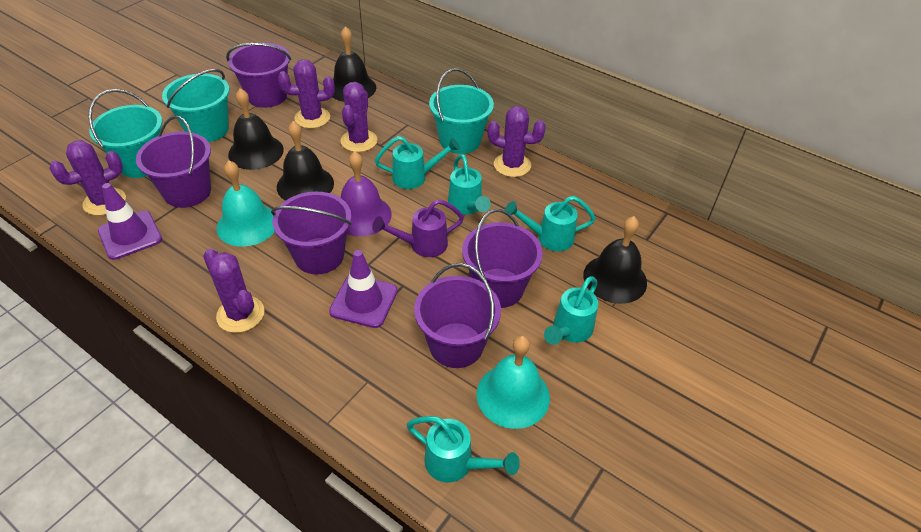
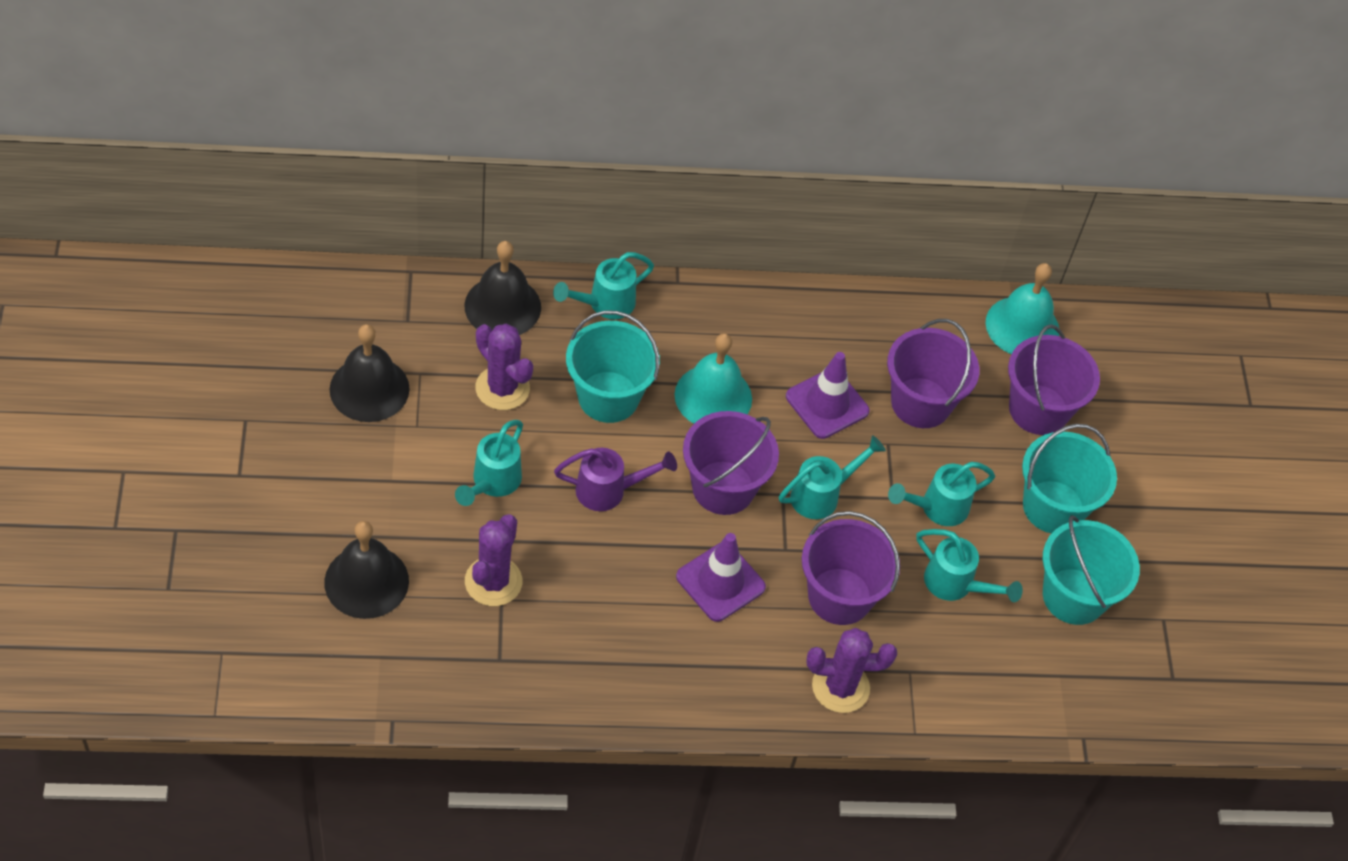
black bell: [228,88,284,170] [277,121,334,201] [333,26,376,102] [583,216,647,304] = 4 -> [324,521,409,619] [330,324,410,422] [464,241,541,335] = 3
purple bell: [341,151,392,237] = 1 -> none = 0
purple bucket: [136,115,211,208] [226,43,291,108] [271,192,352,274] [414,263,501,368] [462,209,543,308] = 5 -> [683,411,779,515] [802,511,900,625] [887,319,979,428] [1008,324,1100,435] = 4
purple cactus: [49,140,126,216] [203,249,264,333] [278,59,335,129] [341,82,377,152] [487,106,546,177] = 5 -> [465,514,522,606] [476,323,533,410] [807,628,897,713] = 3

